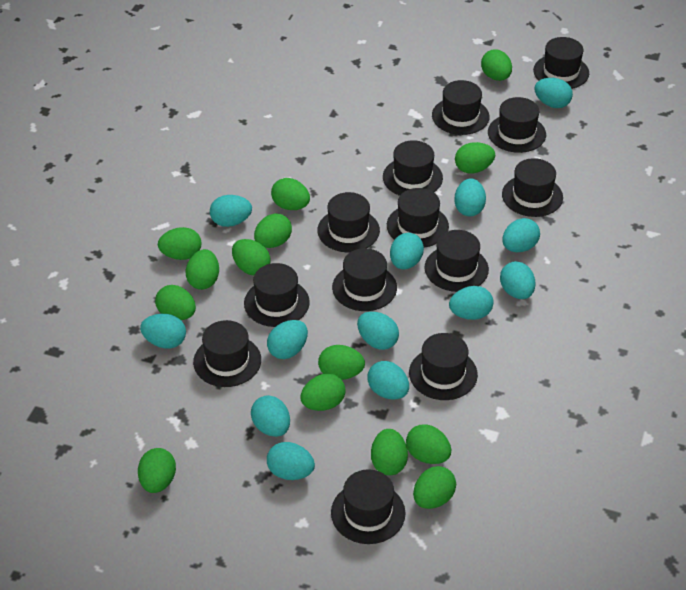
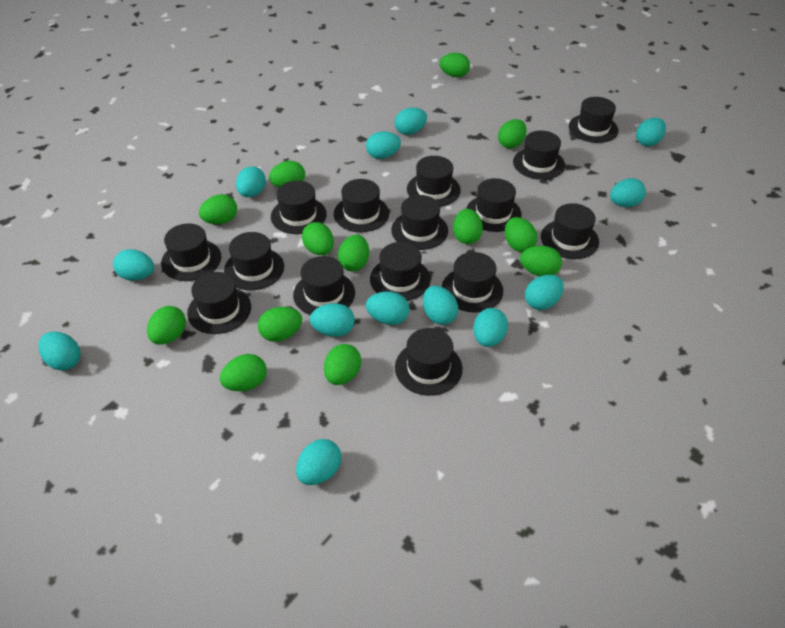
black hat: [193,320,261,387] [244,263,310,327] [317,192,380,252] [331,469,406,544] [332,248,397,311] [383,140,443,196] [387,188,449,247] [409,333,478,400] [425,230,489,292] [432,80,489,135] [488,97,546,153] [502,158,563,217] [533,37,589,89] = 13 -> [161,223,221,281] [187,272,251,334] [224,232,284,290] [271,180,327,234] [293,256,355,315] [334,179,389,232] [370,242,431,301] [391,195,448,250] [395,328,463,396] [407,156,461,207] [442,252,503,312] [466,178,522,232] [513,131,565,180] [541,203,599,259] [569,97,619,143] = 15
green egg: [138,448,176,493] [155,285,196,320] [158,227,201,260] [186,249,219,290] [232,239,270,275] [254,213,292,248] [271,178,310,210] [301,373,346,411] [318,345,365,380] [371,429,408,476] [406,424,451,464] [413,466,456,509] [455,142,495,173] [481,49,512,81] = 14 -> [147,306,186,345] [199,194,237,224] [220,354,266,391] [258,307,302,342] [269,161,305,187] [302,222,334,255] [324,344,361,385] [338,234,369,271] [439,53,470,77] [453,209,483,244] [498,119,527,149] [505,217,537,252] [520,246,562,276] = 13

